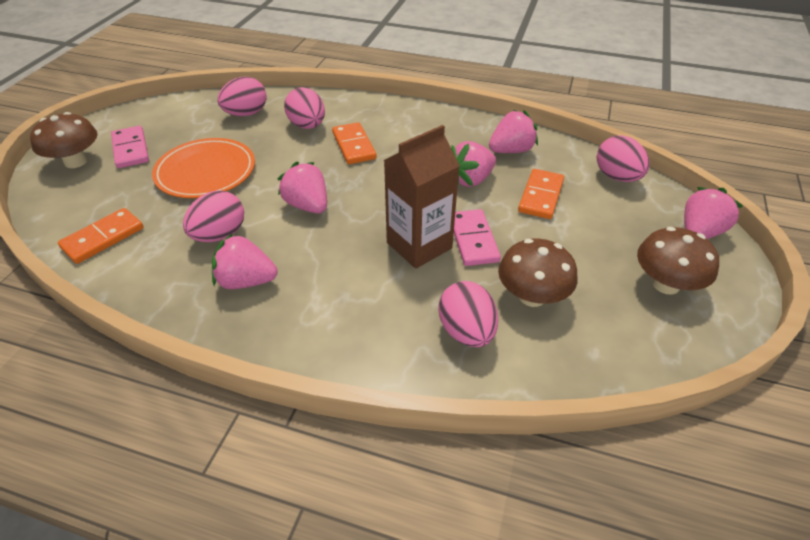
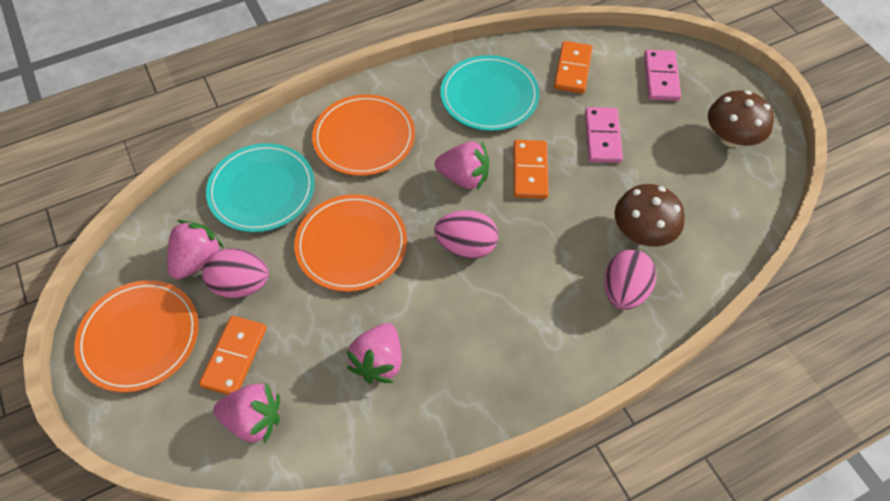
brown carton: [384,125,460,269] = 1 -> none = 0
brown mushroom: [30,112,98,168] [498,239,578,307] [637,227,719,295] = 3 -> [614,184,685,247] [708,90,774,147] = 2
orange plate: [152,138,255,198] = 1 -> [74,280,199,393] [294,194,407,292] [312,94,415,176] = 3
pink egg: [183,191,244,242] [218,77,267,116] [284,87,325,129] [438,281,498,347] [597,135,649,182] = 5 -> [202,248,269,298] [434,210,498,259] [604,250,656,310] = 3
pink strawberry: [212,233,278,289] [278,162,327,214] [451,141,496,187] [489,110,538,153] [684,187,743,239] = 5 -> [167,220,224,279] [213,384,280,444] [347,323,401,383] [435,142,489,190] = 4
turquoise plate: none = 0 -> [206,143,315,232] [440,55,540,131] = 2

